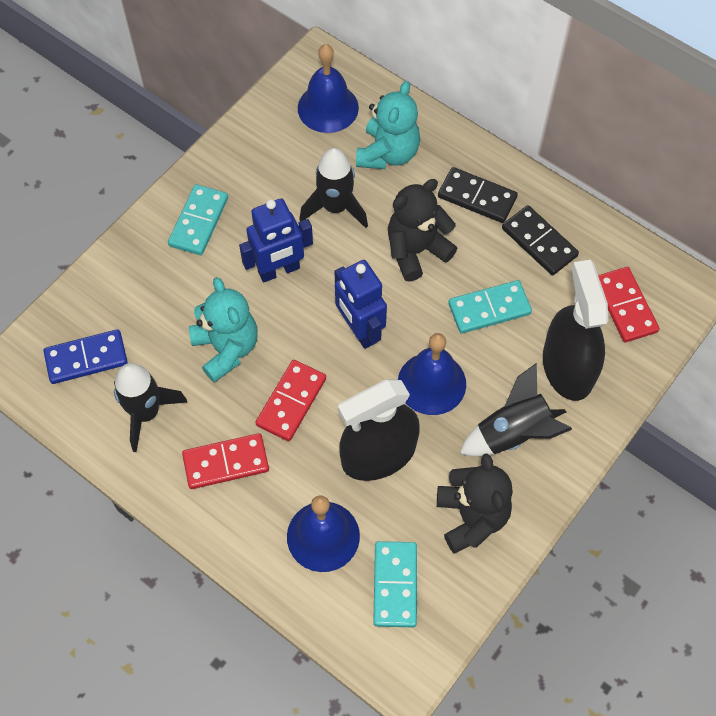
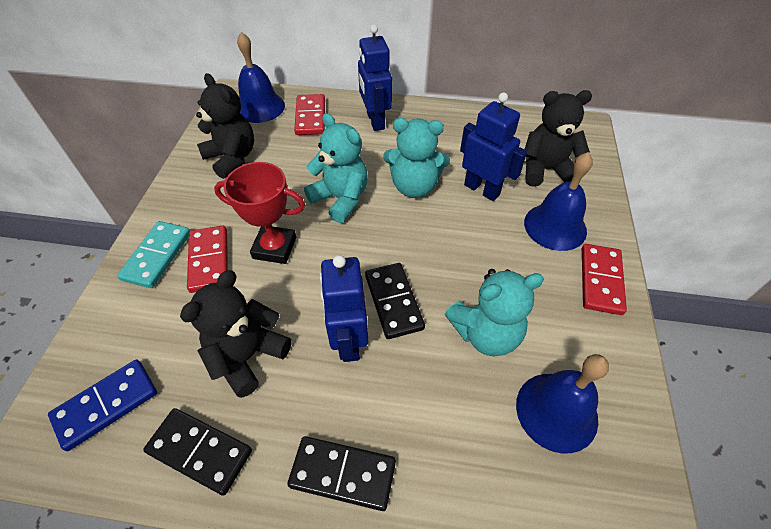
black domino: [438,167,518,223] [502,205,579,275] = 2 -> [143,408,252,496] [287,436,396,511] [365,263,425,339] = 3
black rocket: [114,363,188,452] [299,148,368,228] [460,363,572,457] = 3 -> none = 0
black spray bottle: [338,380,420,481] [543,260,608,401] = 2 -> none = 0
black teddy bear: [388,179,457,282] [437,453,513,553] = 2 -> [180,270,291,398] [196,73,254,179] [524,90,592,187] = 3
blue robot: [239,198,313,282] [334,260,387,349] = 2 -> [320,255,368,362] [358,25,392,131] [460,92,527,201] = 3
red trophy: none = 0 -> [214,162,305,264] = 1
turquoise domino: [168,184,228,255] [373,541,417,627] [448,280,532,334] = 3 -> [117,221,190,288] = 1
turquoise teddy bear: [189,277,258,383] [356,81,420,169] = 2 -> [304,113,368,223] [383,118,450,198] [445,269,544,356] = 3

